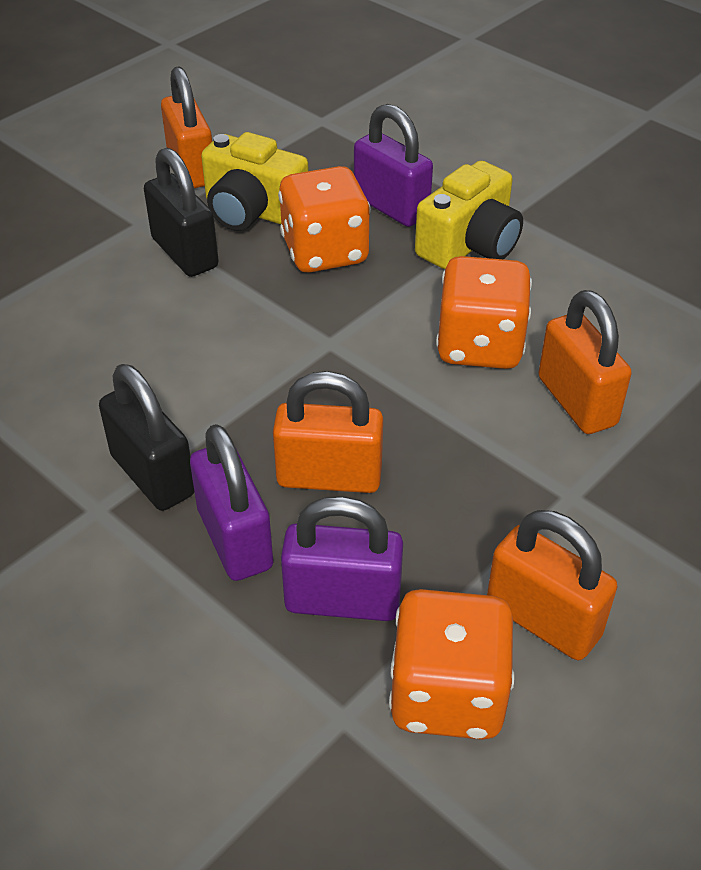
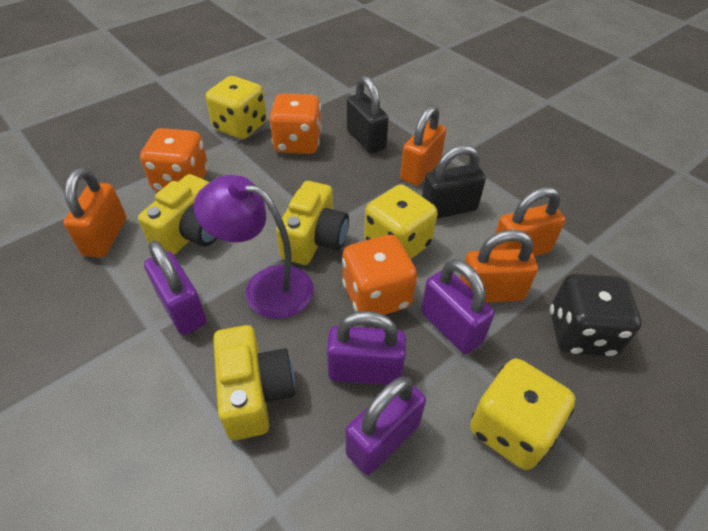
black dice: none = 0 -> [550,274,641,357] = 1
purple lamp: none = 0 -> [194,175,313,319] = 1
purple padlock: [190,424,273,581] [281,496,403,621] [354,104,433,227] = 3 -> [144,241,207,335] [327,311,406,385] [346,376,426,475] [421,259,495,354] = 4
yellow camera: [201,132,308,231] [415,161,523,269] = 2 -> [138,174,217,255] [213,325,295,440] [276,181,349,265] = 3
yellow dice: none = 0 -> [206,76,267,139] [364,185,438,259] [470,359,576,470] = 3

